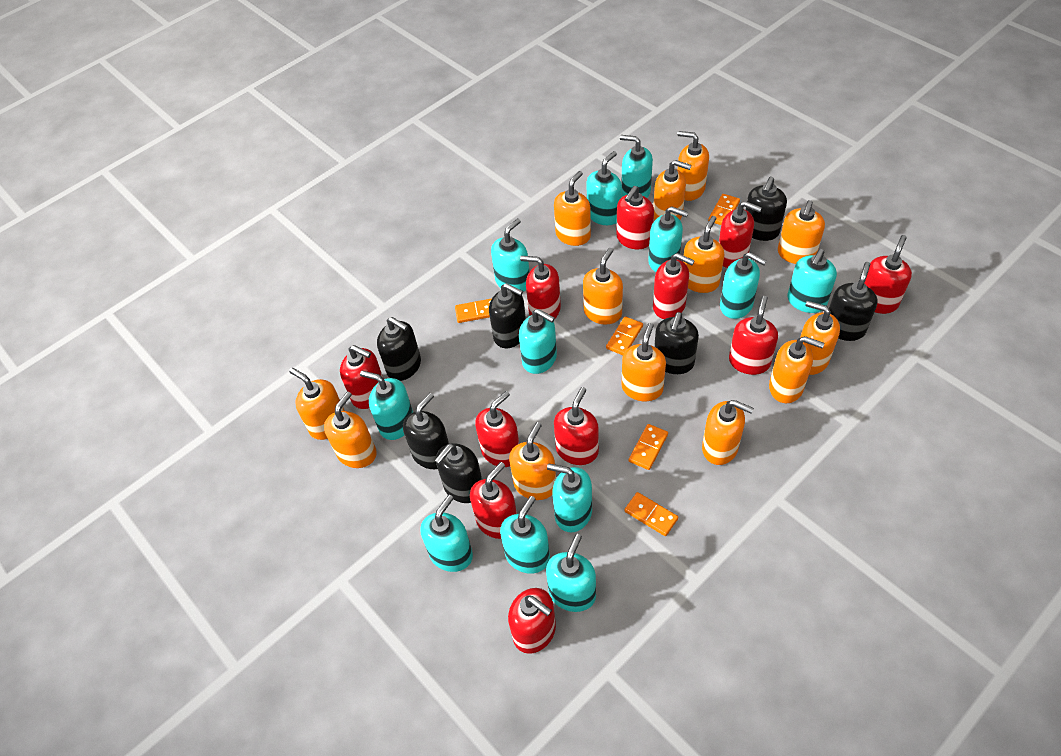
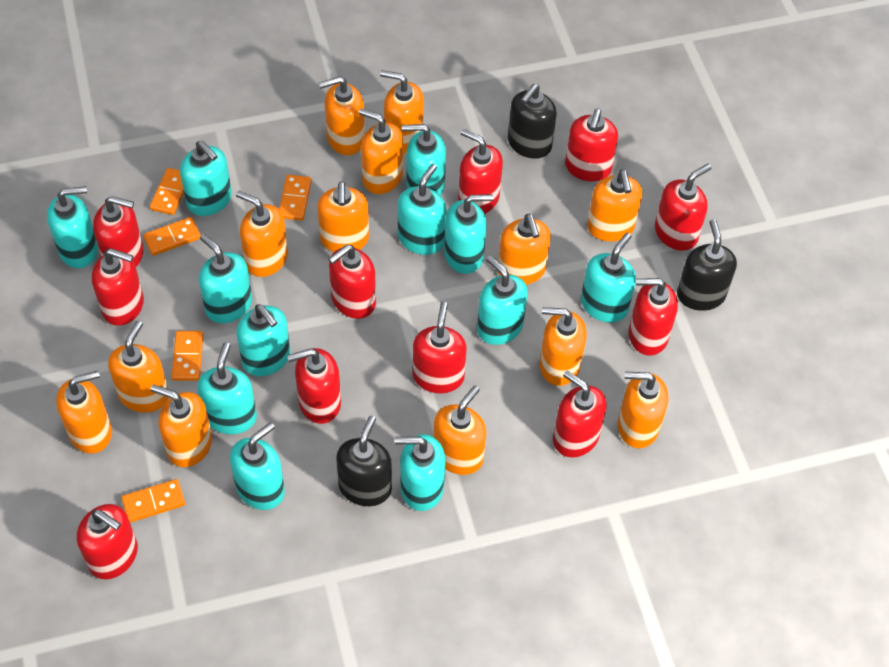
black soap dispenser: [377,317,421,381] [403,393,449,469] [435,443,482,503] [489,283,526,348] [654,312,699,374] [746,177,787,241] [829,262,878,341] = 7 -> [336,416,392,506] [508,84,557,159] [677,219,737,311] = 3

